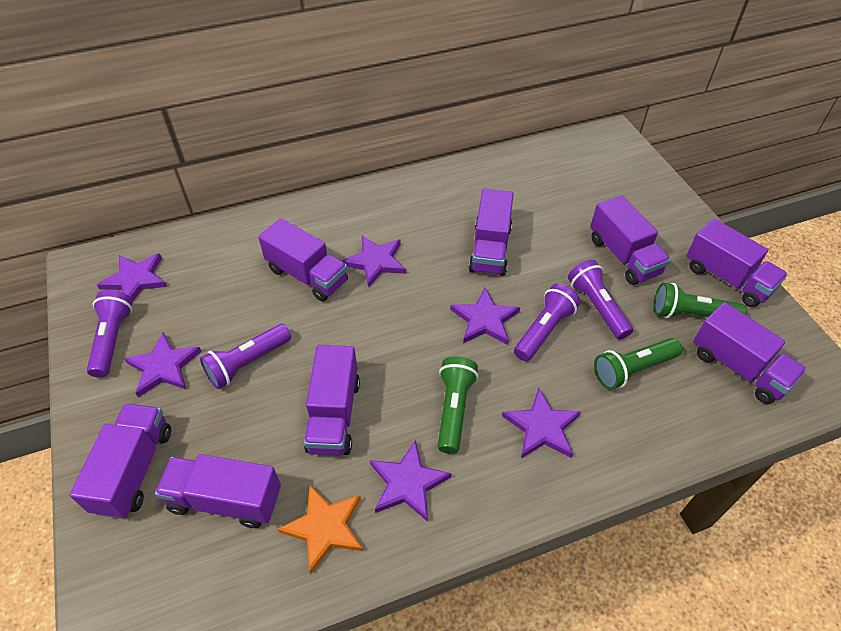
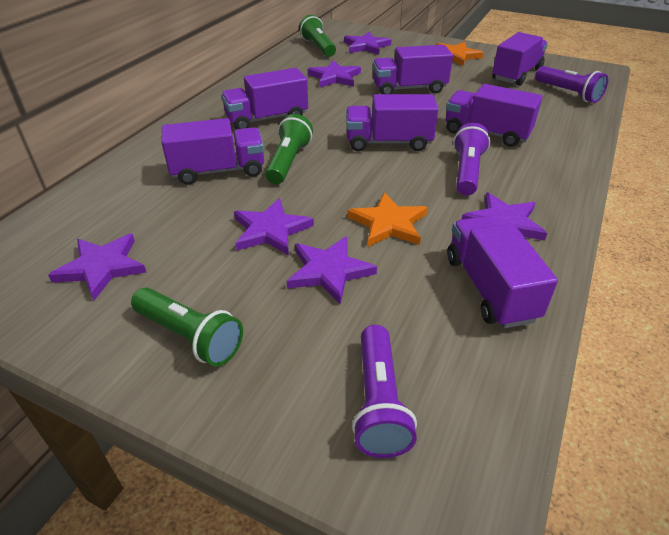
orange star: [278,485,363,573] = 1 -> [347,192,428,247] [436,42,484,66] = 2
purple flashlight: [87,290,133,378] [200,324,291,389] [514,284,580,362] [568,260,633,340] = 4 -> [352,325,417,458] [453,123,490,196] [535,66,608,103] = 3
purple truck: [70,403,171,519] [155,454,281,528] [258,218,348,302] [304,345,360,456] [468,189,514,276] [590,195,671,285] [686,218,788,307] [693,302,807,404] = 8 -> [162,118,264,185] [221,68,308,129] [346,94,438,151] [372,45,453,94] [446,84,542,147] [447,216,558,328] [492,32,548,86] = 7

